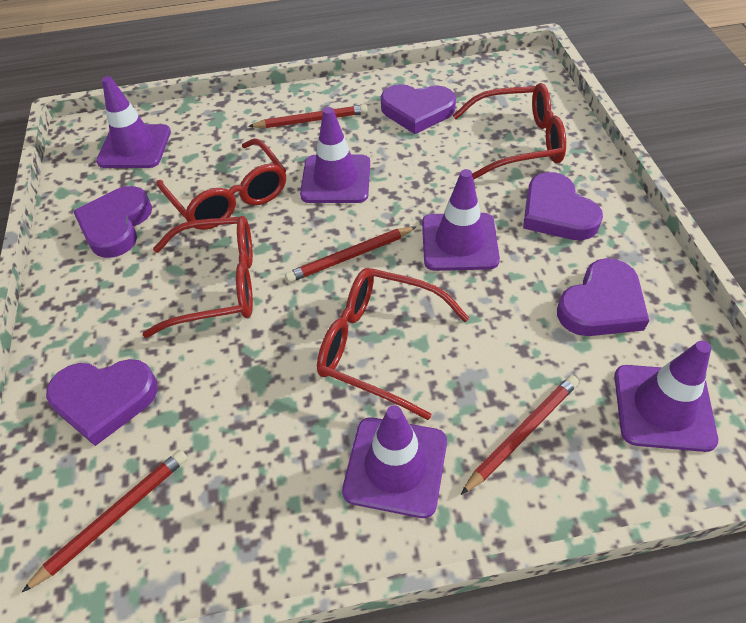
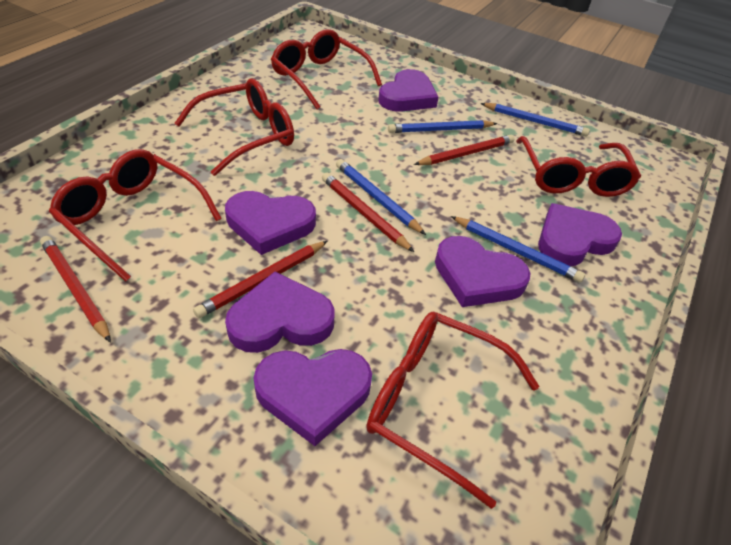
blue pencil: none = 0 -> [336,159,426,235] [388,120,497,133] [451,216,585,283] [480,103,590,137] = 4
purple heart: [46,359,158,446] [73,186,152,258] [381,84,456,134] [523,172,603,240] [557,258,649,336] = 5 -> [225,191,316,255] [225,272,335,353] [253,349,372,446] [378,69,438,112] [435,236,531,307] [538,203,622,266] = 6
purple traffic cone: [96,76,171,168] [300,107,370,203] [342,405,447,518] [422,169,500,271] [614,341,718,452] = 5 -> none = 0
red glasses: [143,216,253,338] [156,138,286,230] [317,268,469,420] [453,83,566,180] = 4 -> [49,149,222,282] [174,78,294,176] [271,29,382,109] [367,311,539,509] [516,136,641,197] = 5

